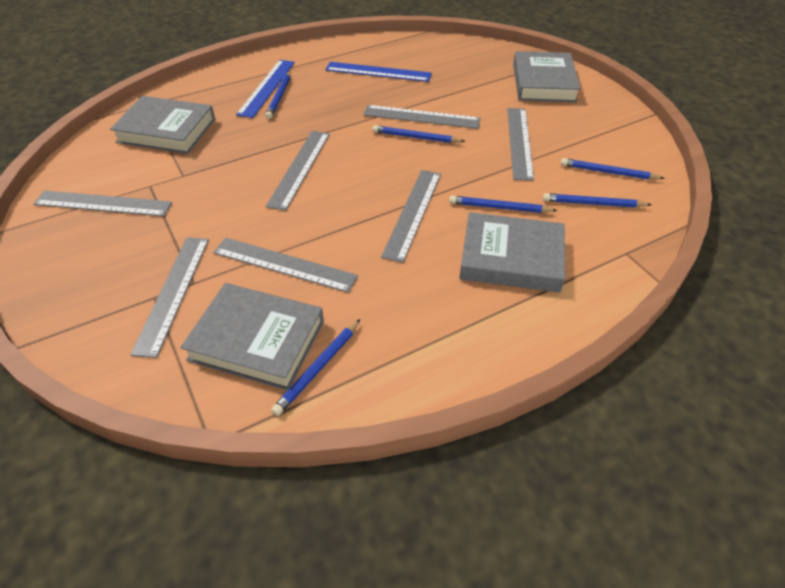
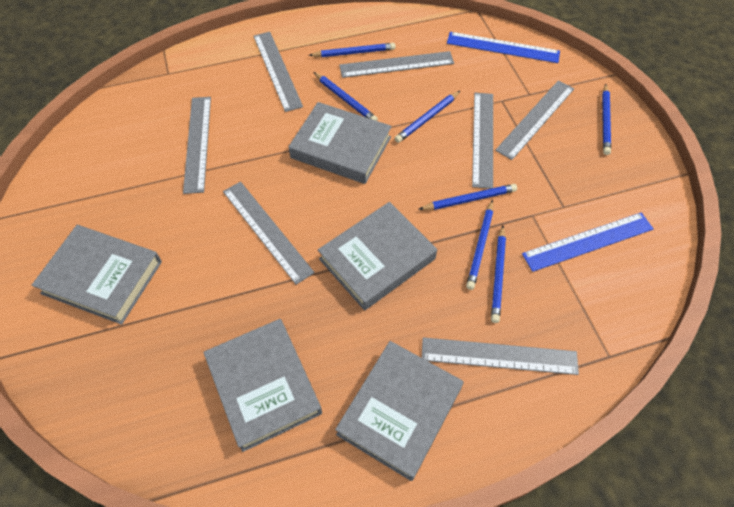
blue pencil: [265,71,290,119] [271,319,360,416] [372,125,465,143] [449,196,558,213] [543,193,652,208] [561,158,665,180] = 6 -> [309,43,396,57] [314,72,378,121] [394,91,460,143] [419,184,517,210] [466,200,493,290] [491,225,506,323] [602,84,611,155] = 7
grey book: [110,96,215,154] [180,283,324,390] [459,212,565,293] [513,51,581,102] = 4 -> [32,225,162,325] [203,319,322,452] [289,102,392,184] [318,202,437,310] [335,341,464,481] = 5

